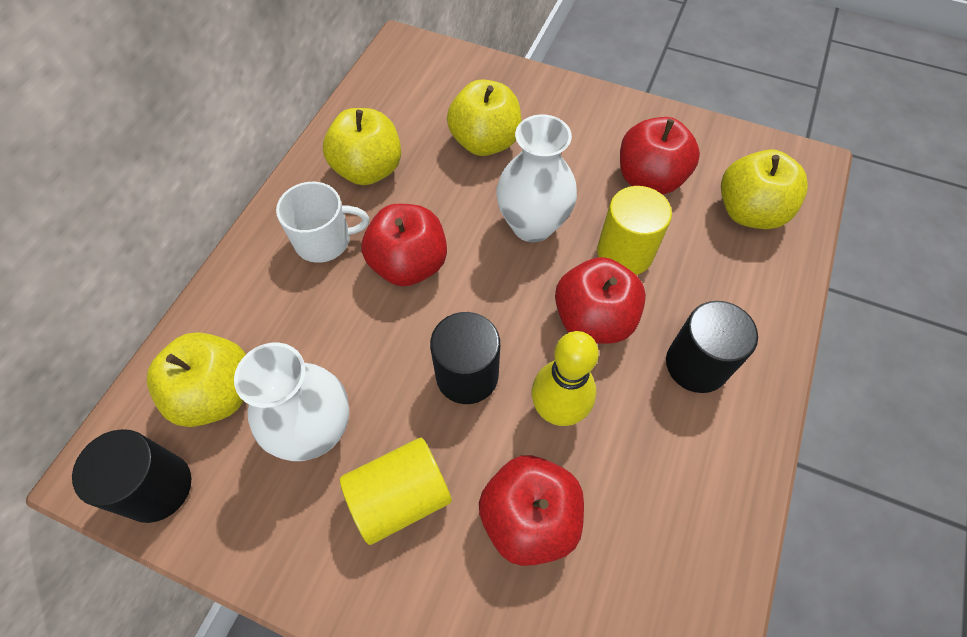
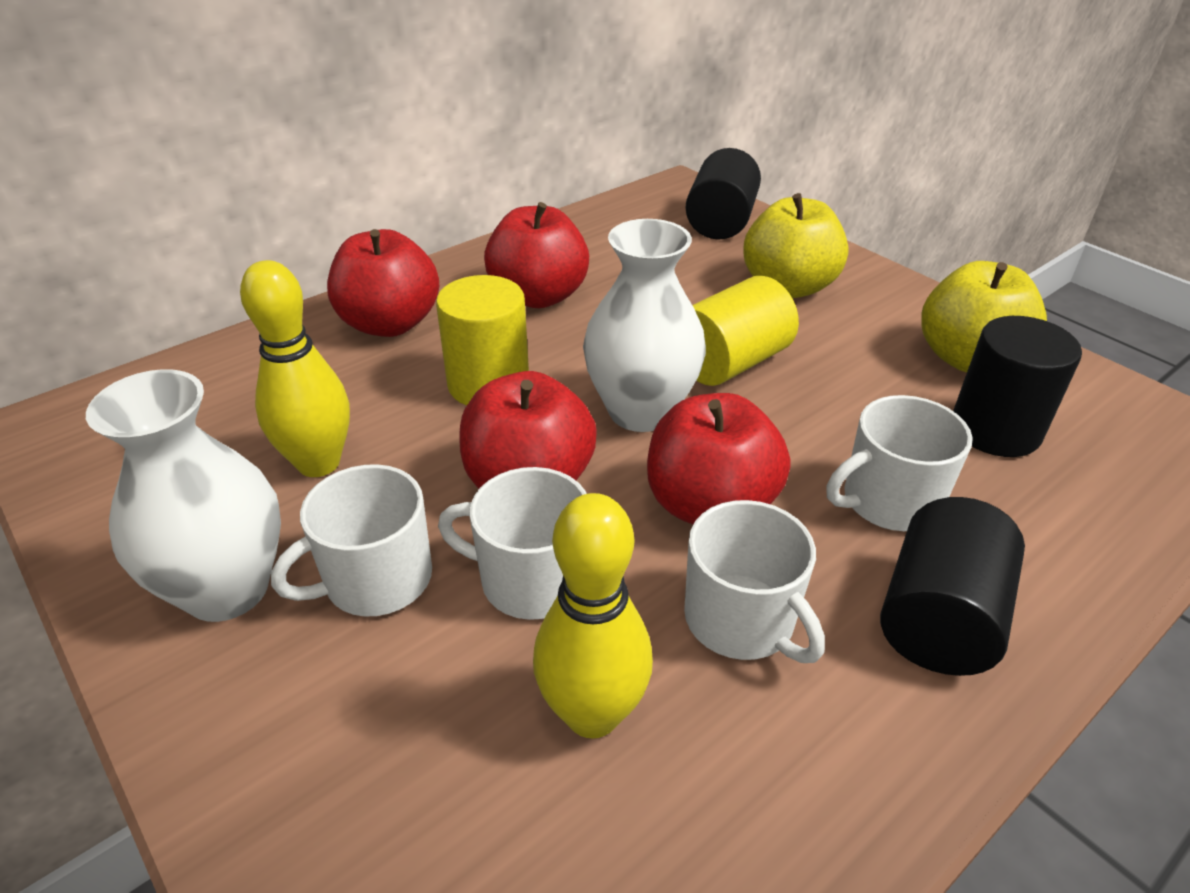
white mug: [276,182,369,263] = 1 -> [271,464,432,617] [438,467,587,620] [684,500,825,663] [826,395,973,531] = 4
yellow apple: [147,332,246,427] [323,108,401,185] [447,79,522,156] [721,149,808,229] = 4 -> [743,193,849,298] [921,261,1047,373] = 2
yellow bowling pin: [532,331,599,426] = 1 -> [240,260,350,477] [533,493,653,739] = 2

